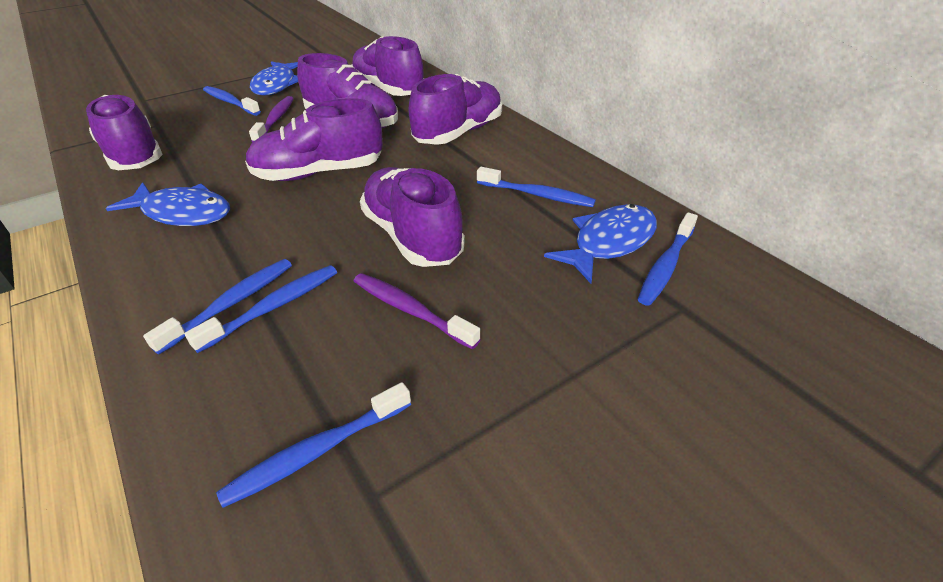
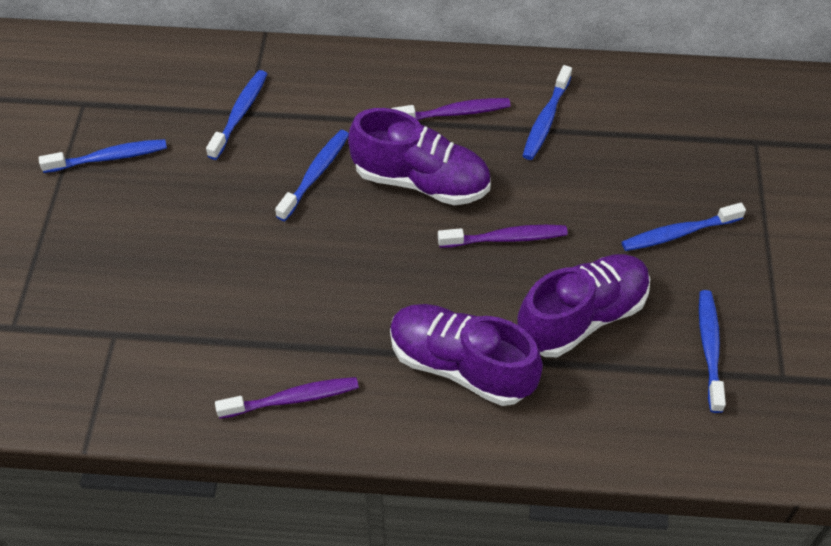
blue fish: [106,182,230,226] [250,61,298,95] [544,204,657,283] = 3 -> none = 0
purple shoe: [86,95,163,170] [245,98,383,181] [297,53,398,128] [351,36,424,96] [360,167,465,267] [408,74,502,145] = 6 -> [348,108,491,205] [390,304,543,406] [517,254,650,357] = 3
purple toothbrush: [249,96,294,142] [354,273,481,349] = 2 -> [215,377,359,419] [391,98,511,120] [438,225,568,248] = 3

